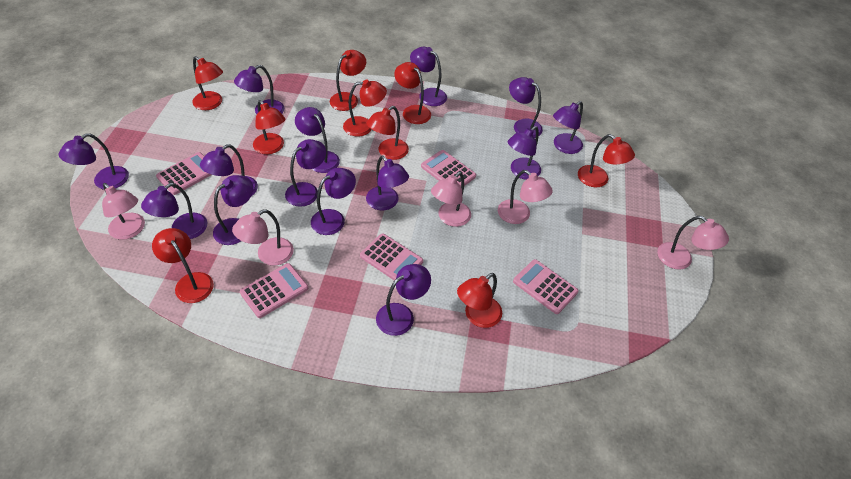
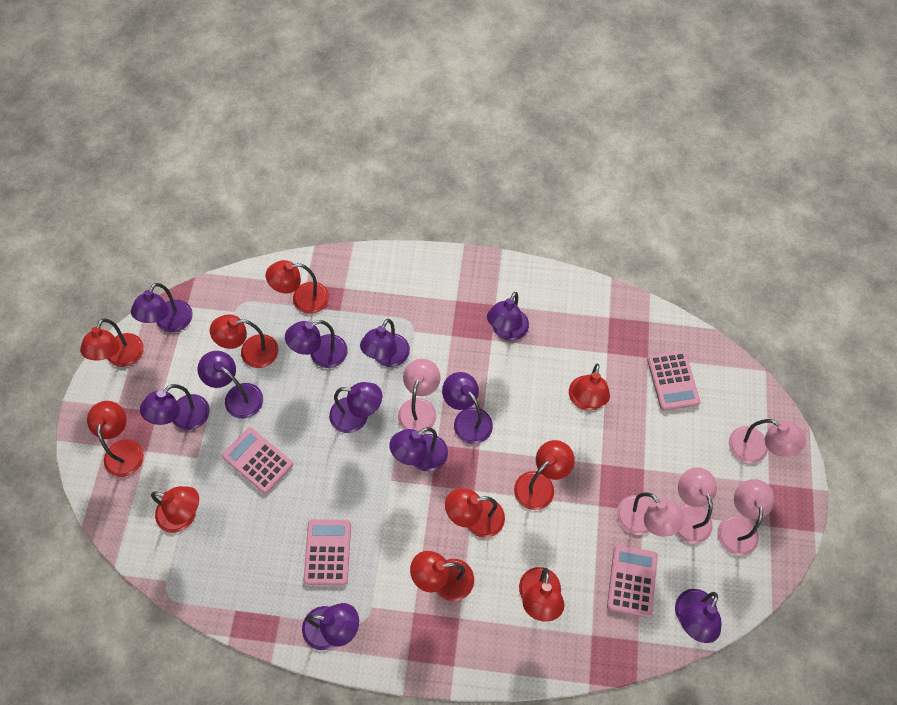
pink calculator: [156,152,212,195] [240,263,308,318] [360,233,423,280] [421,150,476,186] [513,259,579,314] = 5 -> [222,427,293,494] [303,519,351,585] [607,545,658,618] [647,350,700,411] = 4
purple lamp: [59,133,129,189] [141,183,207,239] [200,144,258,196] [213,175,253,245] [234,65,284,114] [285,139,326,207] [295,107,340,173] [311,168,356,235] [366,156,409,210] [376,264,431,336] [410,47,447,106] [508,126,541,180] [509,77,543,138] [553,101,583,154] = 14 -> [131,283,193,332] [140,384,210,430] [197,351,263,419] [285,320,348,368] [302,603,359,650] [329,382,382,433] [360,319,410,367] [389,427,448,471] [442,372,493,444] [487,292,529,341] [675,589,721,643] = 11
red lamp: [152,228,214,303] [192,56,223,110] [253,100,285,154] [330,50,366,111] [343,79,387,137] [367,106,409,160] [394,62,431,124] [457,273,502,328] [578,134,635,187] = 9 -> [80,319,144,367] [87,401,144,477] [151,486,199,533] [210,314,279,368] [266,260,329,314] [410,551,474,601] [445,488,505,538] [514,440,575,510] [519,567,564,622] [569,364,610,411] = 10

